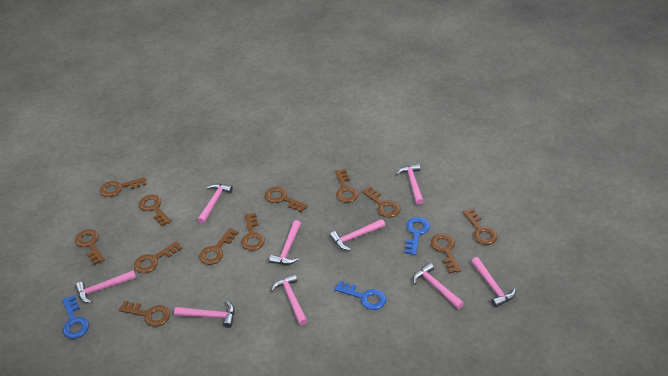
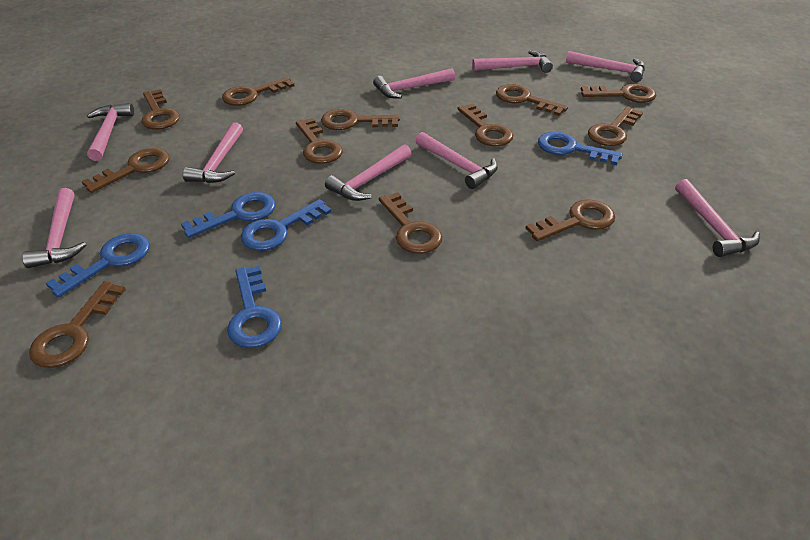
blue key: [63,295,89,339] [334,281,386,310] [405,217,430,255] = 3 -> [46,233,150,298] [181,192,276,238] [227,266,282,348] [241,199,332,251] [538,132,623,165] = 5

